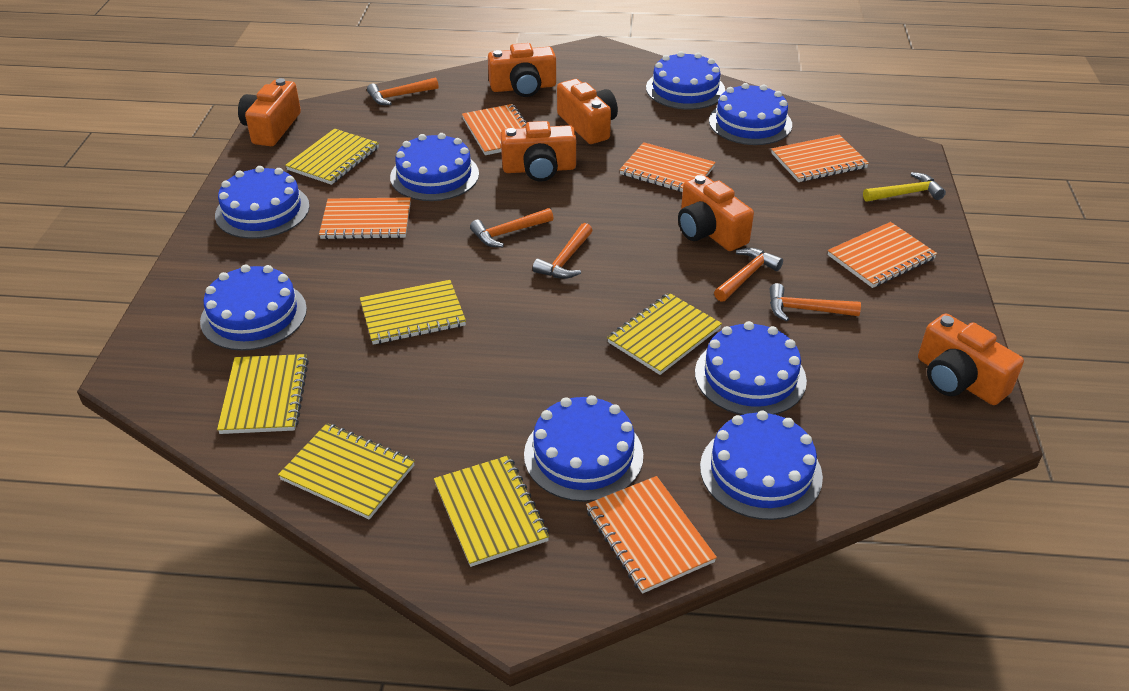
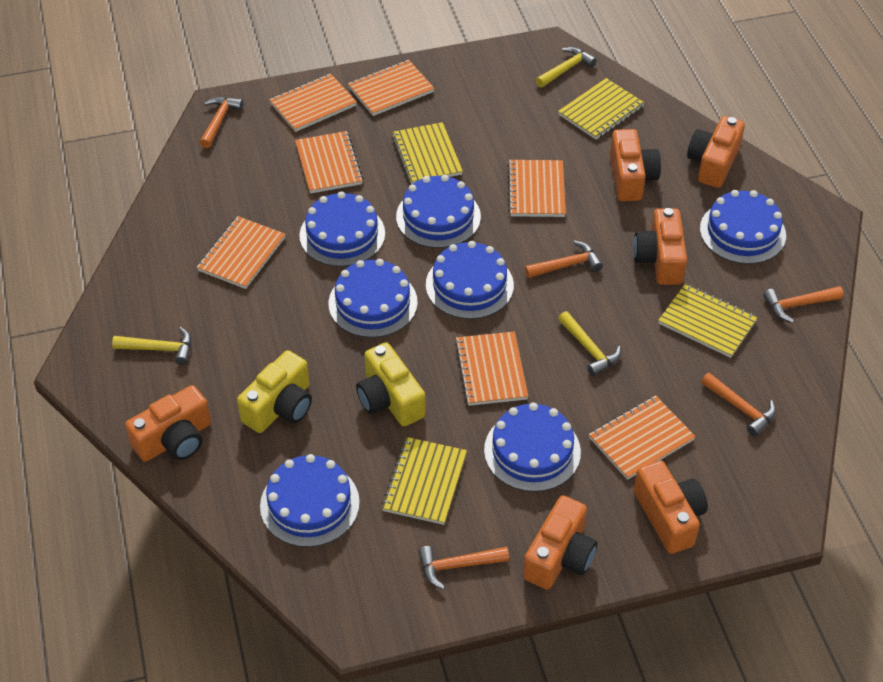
blue cake: [200,264,307,351] [215,166,310,239] [390,133,479,201] [524,395,643,502] [646,51,725,110] [695,321,807,415] [700,411,823,520] [709,83,792,145] = 8 -> [260,454,360,547] [299,191,385,267] [328,259,418,338] [396,175,481,248] [426,241,514,319] [484,402,581,492] [700,190,786,264] = 7
orange notebook: [319,197,411,239] [462,104,527,155] [586,476,717,594] [620,142,716,192] [771,135,869,182] [828,222,937,288] = 6 -> [197,216,286,289] [269,74,357,132] [295,131,363,194] [348,60,434,116] [455,331,528,406] [507,160,566,217] [589,395,696,480] = 7
yellow camera: none = 0 -> [237,350,312,433] [356,342,426,427] = 2
yellow hammer: [863,172,946,202] = 1 -> [112,327,191,365] [536,47,597,88] [558,311,621,376] = 3
yellow notebook: [217,354,309,434] [278,423,415,519] [285,128,379,185] [360,280,466,345] [434,455,549,567] [607,293,722,375] = 6 -> [382,437,467,525] [392,122,463,185] [558,78,645,140] [658,283,758,358] = 4

